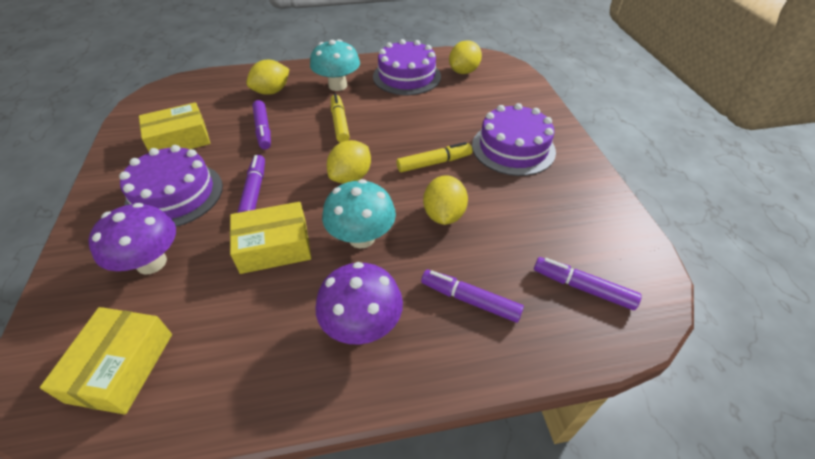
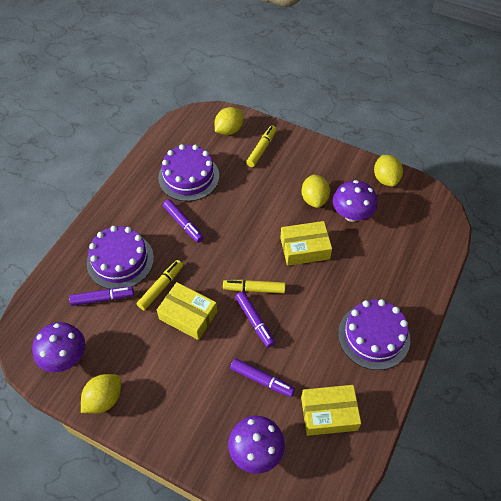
purple mushroom: [88,203,176,275] [315,262,403,344] = 2 -> [32,322,85,372] [228,416,285,474] [333,180,378,222] = 3
turquoise mushroom: [310,39,360,91] [322,179,396,249] = 2 -> none = 0
yellow marker: [331,94,350,143] [396,142,472,172] = 2 -> [137,260,183,310] [223,280,285,293] [246,125,277,167] = 3

